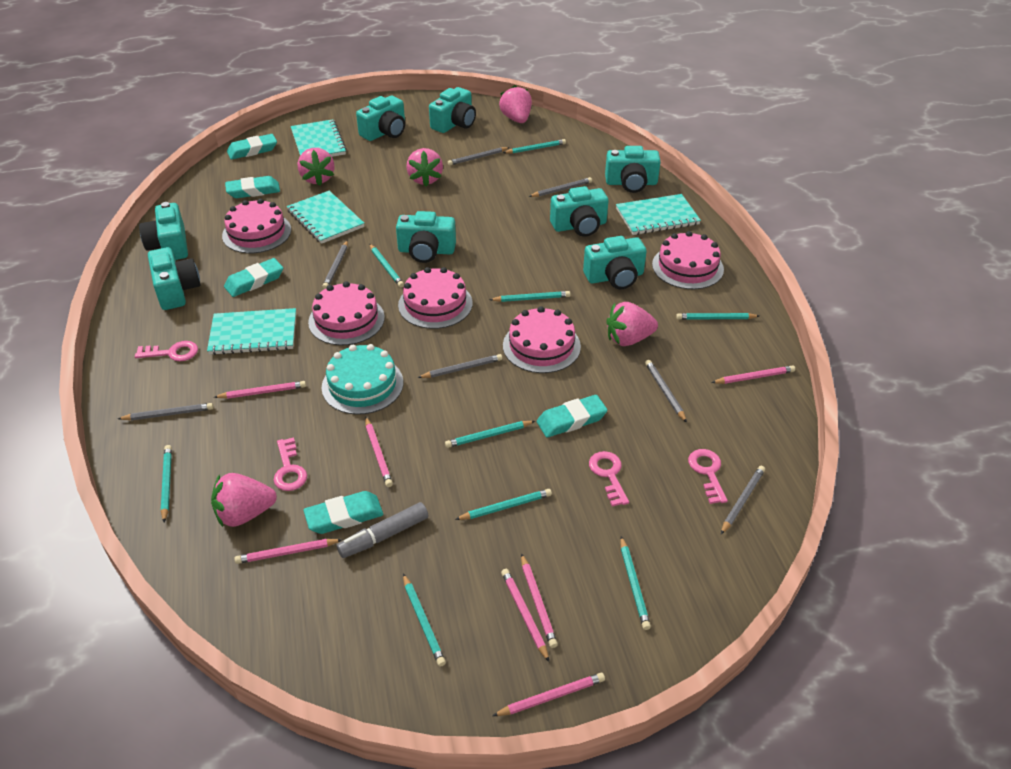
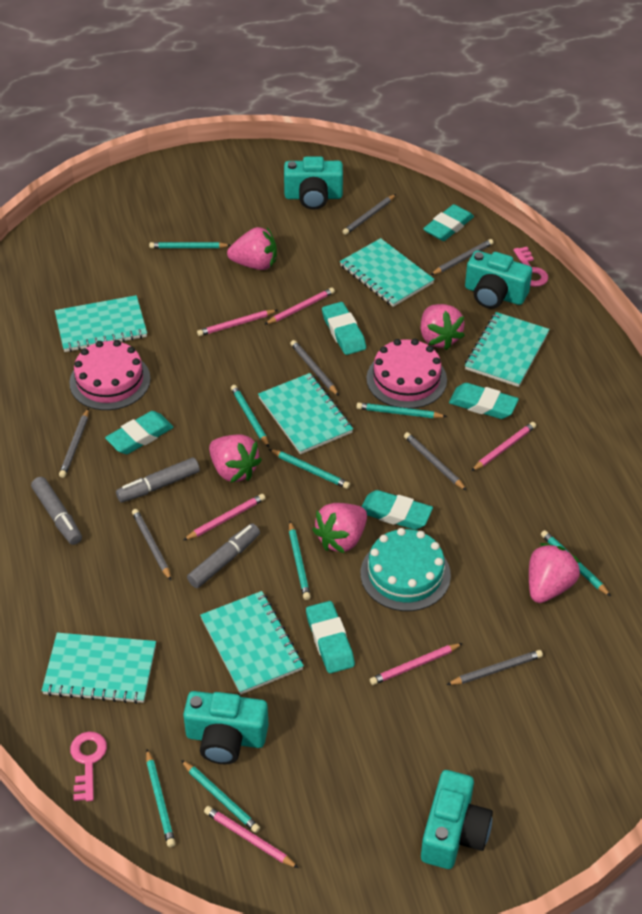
grey marker: [337,502,428,558] = 1 -> [31,477,82,545] [116,457,200,503] [187,523,260,588] = 3
pink cake: [222,199,291,253] [308,281,385,346] [398,267,472,329] [503,306,581,373] [652,231,724,289] = 5 -> [69,340,150,410] [366,339,447,409] = 2
pink key: [135,341,198,361] [274,437,307,491] [589,451,629,507] [688,449,728,504] = 4 -> [70,732,107,801] [513,247,548,287] = 2
pink pencil: [214,381,306,399] [234,539,342,564] [365,417,393,487] [492,673,605,716] [501,569,549,662] [521,553,558,648] [711,365,795,384] = 7 -> [184,494,265,540] [197,310,277,336] [204,806,299,868] [264,287,335,325] [370,643,463,685] [471,422,536,471] = 6
turquoise camera: [139,202,188,260] [148,247,200,310] [356,96,405,141] [396,211,456,263] [429,87,476,133] [550,186,609,237] [583,236,647,289] [605,146,661,193] = 8 -> [183,691,269,764] [284,156,343,210] [421,770,493,869] [465,251,532,309] = 4
turquoise eraser: [224,258,283,297] [225,176,280,198] [227,134,277,160] [303,491,383,534] [537,395,608,437] = 5 -> [105,411,174,454] [306,601,355,673] [322,302,366,355] [362,490,433,530] [423,204,474,241] [449,383,519,419] = 6
turquoise notebook: [207,308,296,355] [287,191,364,244] [291,119,347,157] [616,194,701,235] = 4 -> [42,633,156,704] [55,295,147,352] [200,591,304,694] [258,373,353,454] [340,238,435,307] [465,312,550,387] = 6
turquoise pencil: [161,445,172,522] [369,244,404,288] [403,574,446,667] [445,421,535,448] [455,489,552,520] [489,291,570,302] [503,139,566,154] [620,536,651,630] [676,313,759,320] = 9 -> [146,749,176,847] [149,242,231,248] [181,760,260,833] [231,385,269,447] [269,449,350,489] [289,521,311,600] [356,402,447,418] [541,530,611,596] = 8

